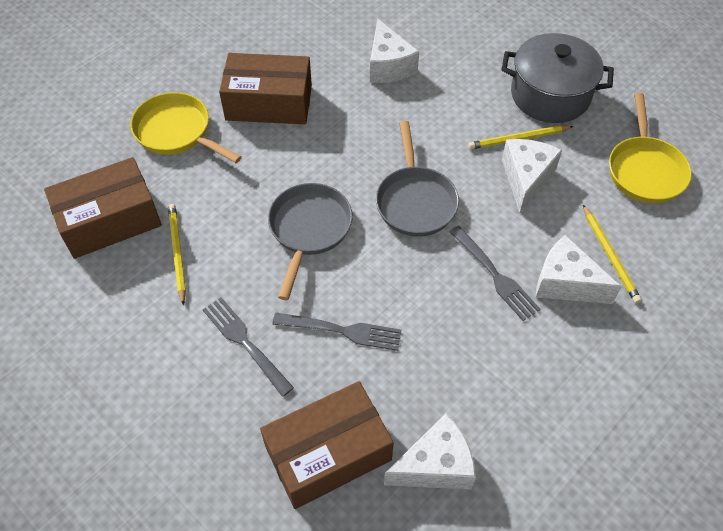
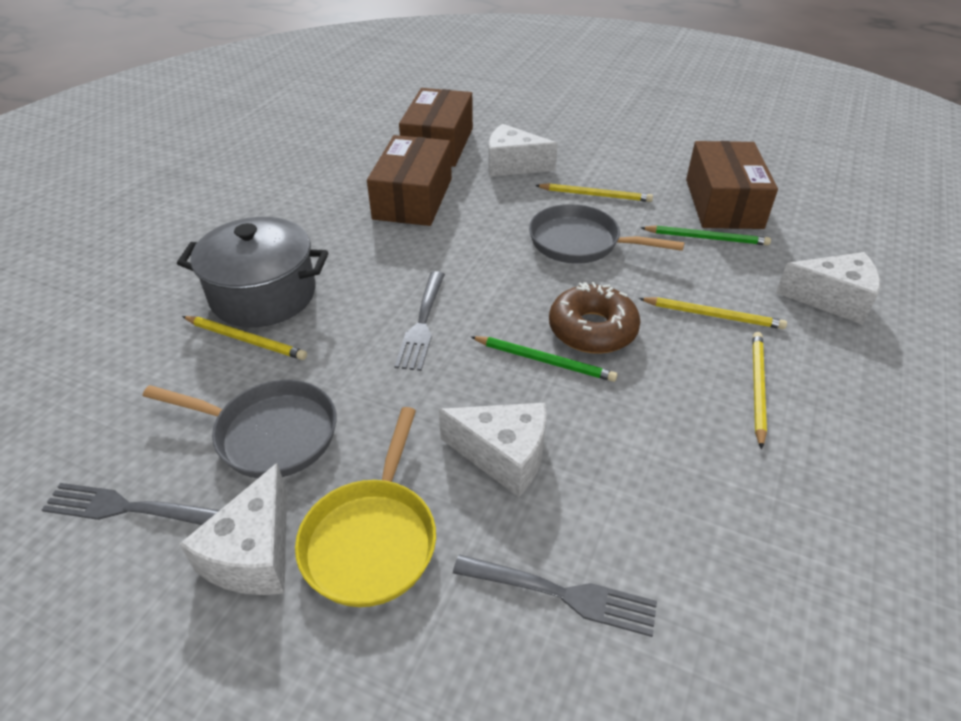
brown donut: none = 0 -> [549,282,640,354] = 1
green pencil: none = 0 -> [471,336,617,382] [640,225,771,245] = 2
yellow pan: [130,92,242,163] [609,93,692,203] = 2 -> [295,407,436,607] = 1
yellow pencil: [168,204,186,305] [468,125,574,149] [583,205,642,304] = 3 -> [182,316,307,360] [535,183,653,202] [639,297,787,329] [753,332,767,449] = 4

